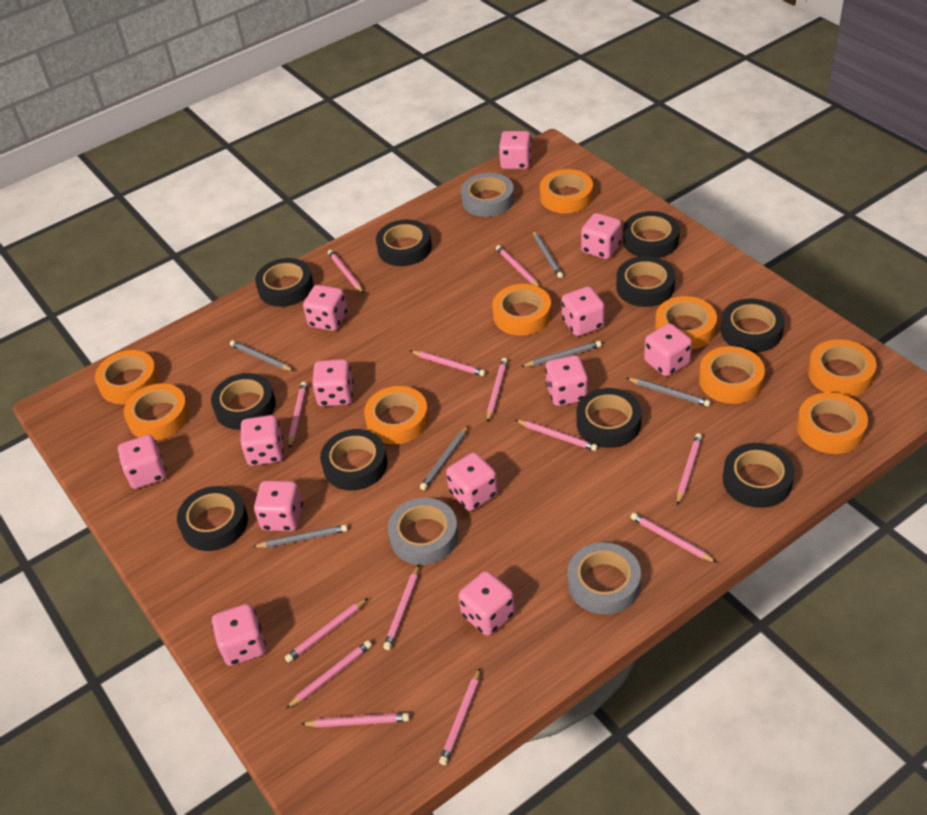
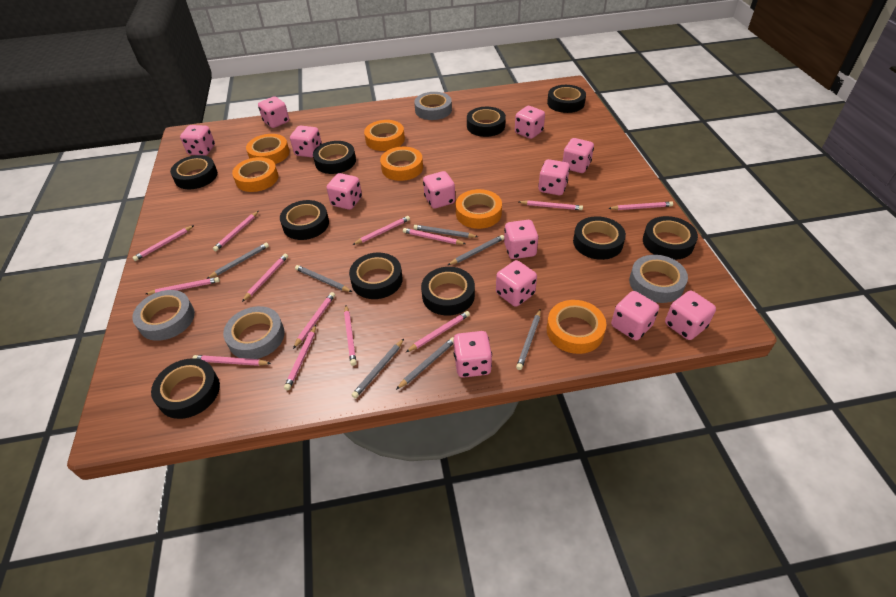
grey pencil: [230,340,294,371] [253,524,348,548] [420,425,469,490] [521,341,602,367] [533,230,563,278] [627,378,711,407] = 6 -> [207,243,269,279] [295,265,352,292] [352,339,404,398] [396,337,454,390] [414,225,478,238] [448,235,504,265] [516,309,541,370] = 7
grey tape: [388,498,458,565] [461,173,514,217] [568,542,641,615] = 3 -> [132,290,195,341] [223,306,285,359] [414,92,452,120] [629,255,688,303] = 4
orange tape: [95,350,159,404] [124,383,189,440] [364,386,429,444] [492,284,551,336] [540,169,593,214] [655,296,717,349] [699,346,765,404] [797,392,868,454] [808,339,876,397] = 9 -> [232,157,278,192] [246,134,290,164] [364,120,405,151] [380,147,423,181] [456,189,502,229] [547,300,606,354] = 6

